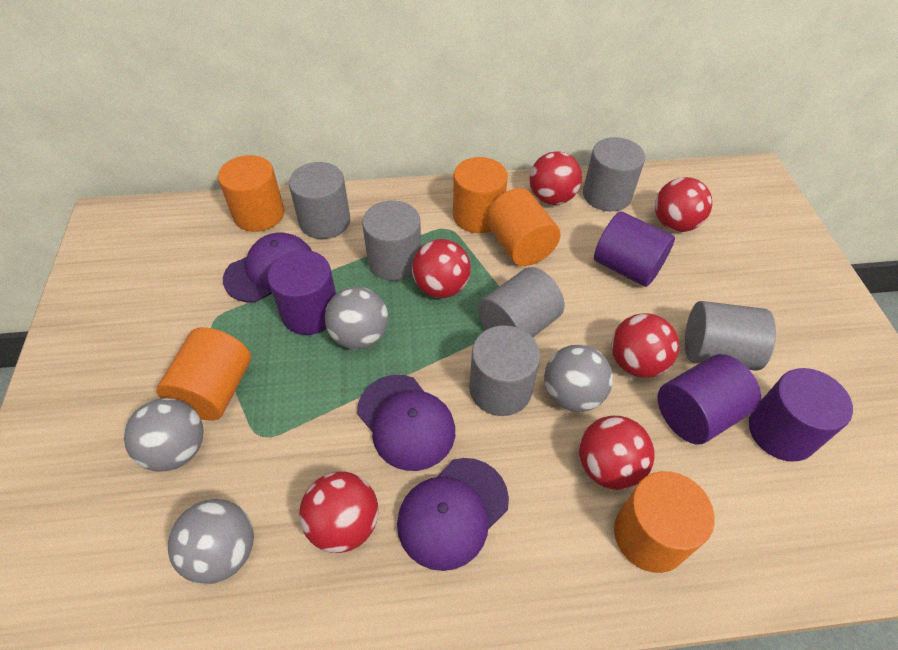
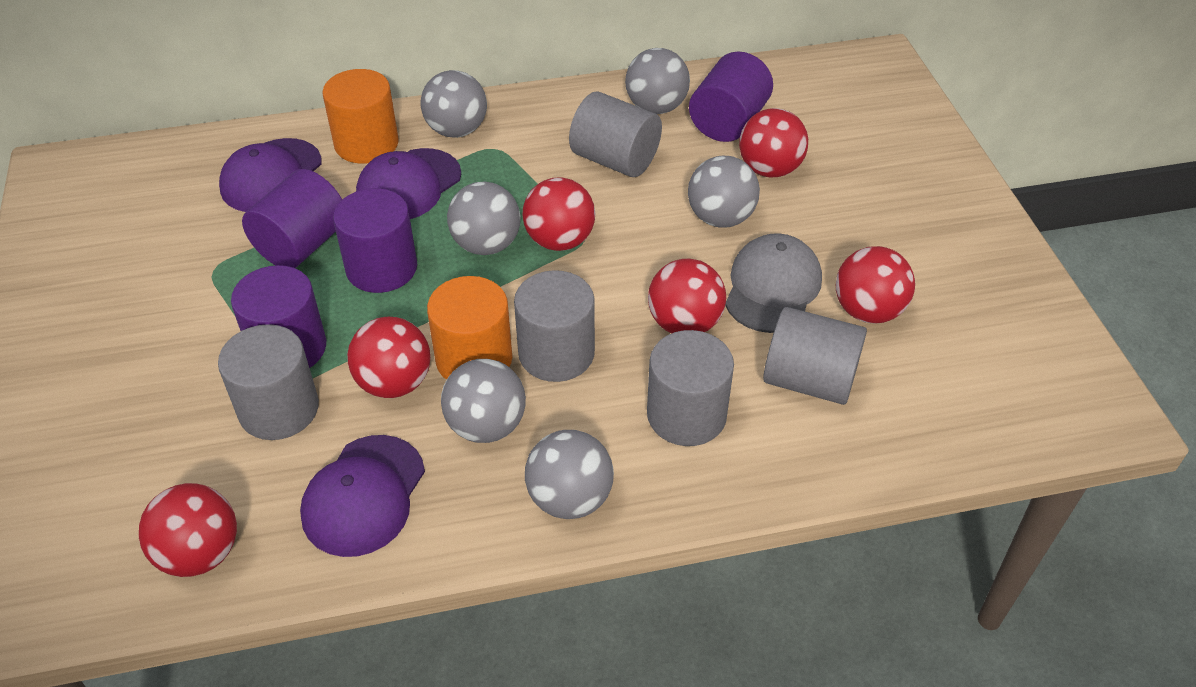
grey ball: [124,398,204,471] [168,499,254,584] [325,287,388,350] [544,344,613,412] = 4 -> [421,70,487,138] [441,359,526,443] [447,182,520,255] [525,430,614,519] [625,48,690,114] [688,156,760,227] = 6
grey cap: none = 0 -> [725,233,822,333] = 1
grey cylinder: [289,162,350,239] [362,201,421,281] [469,325,540,416] [478,267,564,337] [583,137,645,211] [685,301,776,371] = 6 -> [218,324,319,440] [514,270,595,382] [569,91,662,177] [647,330,734,446] [763,307,867,405] = 5
orange cylinder: [156,327,251,420] [218,155,284,232] [453,157,508,233] [486,188,560,266] [614,471,715,573] = 5 -> [322,69,399,164] [427,276,512,380] = 2

